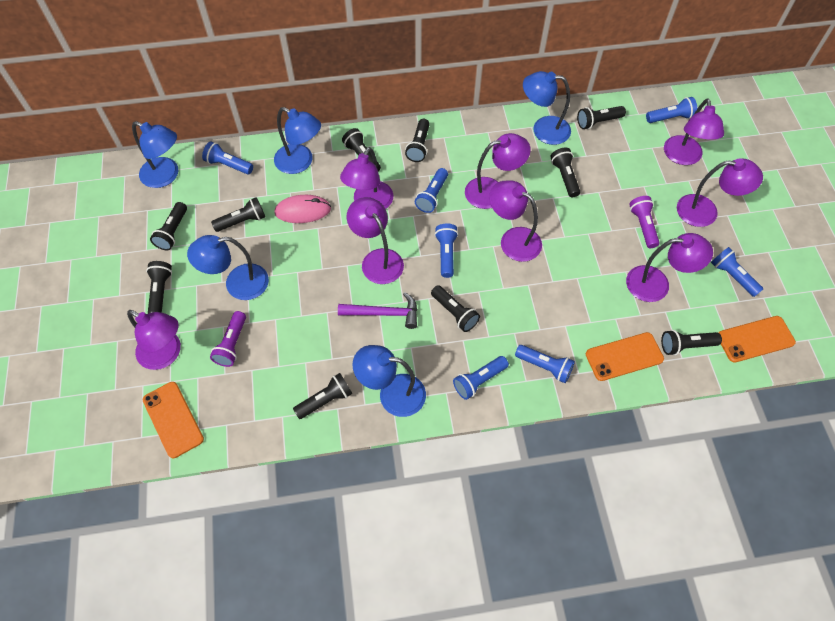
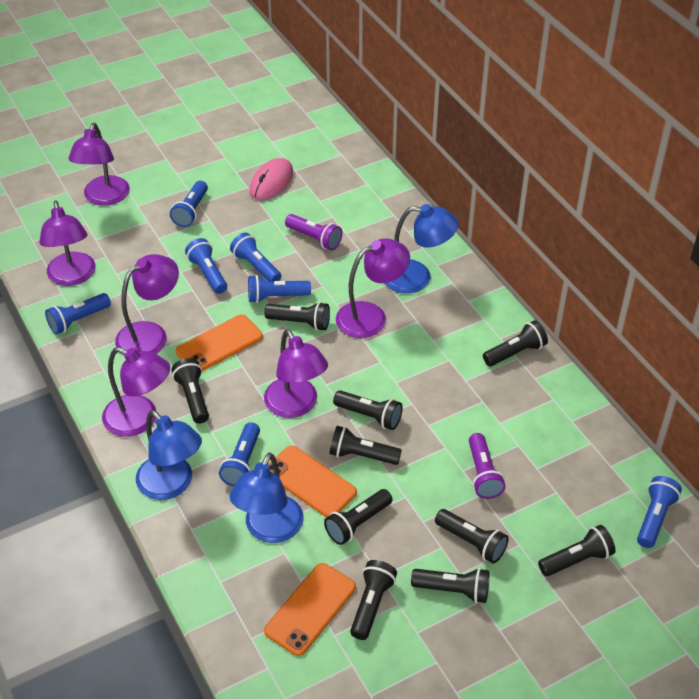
blue lamp: [132,121,178,188] [187,235,269,300] [274,107,321,174] [352,345,426,417] [523,71,571,145] = 5 -> [136,410,202,500] [230,453,304,543] [385,204,459,293] = 3
purple hammer: [338,292,417,329] = 1 -> none = 0
purple lamp: [127,310,181,370] [340,147,393,209] [347,197,404,284] [465,133,531,209] [489,181,542,262] [626,233,713,302] [664,98,724,165] [677,158,763,227] = 8 -> [39,200,96,286] [68,123,130,206] [102,347,170,437] [115,254,179,355] [264,329,328,418] [336,238,410,338] = 6

